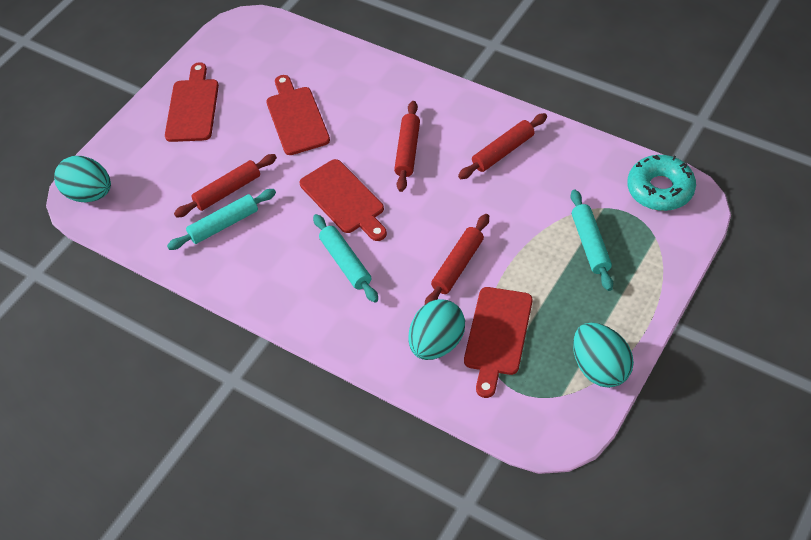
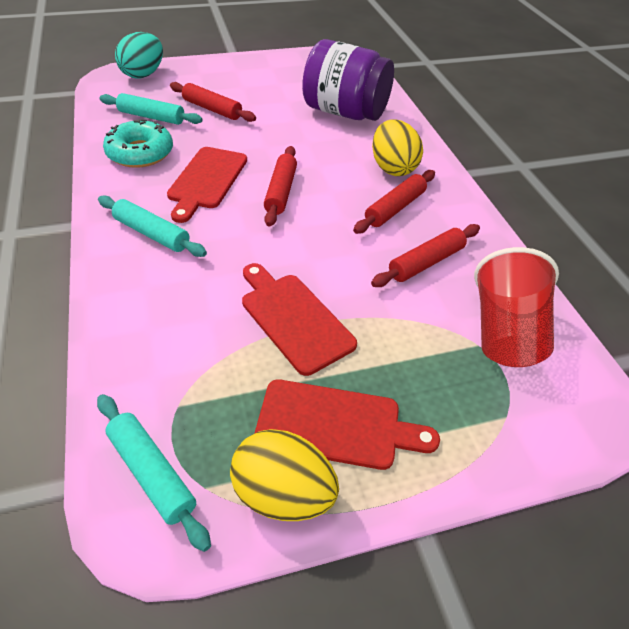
purple jar: none = 0 -> [302,39,394,121] = 1
red cup: none = 0 -> [474,247,559,367] = 1
red cutting board: [165,62,219,142] [266,75,330,155] [300,159,387,241] [464,287,532,398] = 4 -> [167,147,247,223] [242,263,357,376] [254,379,440,470] = 3
turquoise egg: [54,156,111,202] [409,299,465,360] [573,322,634,388] = 3 -> [115,32,163,79] = 1
yellow egg: none = 0 -> [230,429,339,521] [372,119,423,176] = 2

